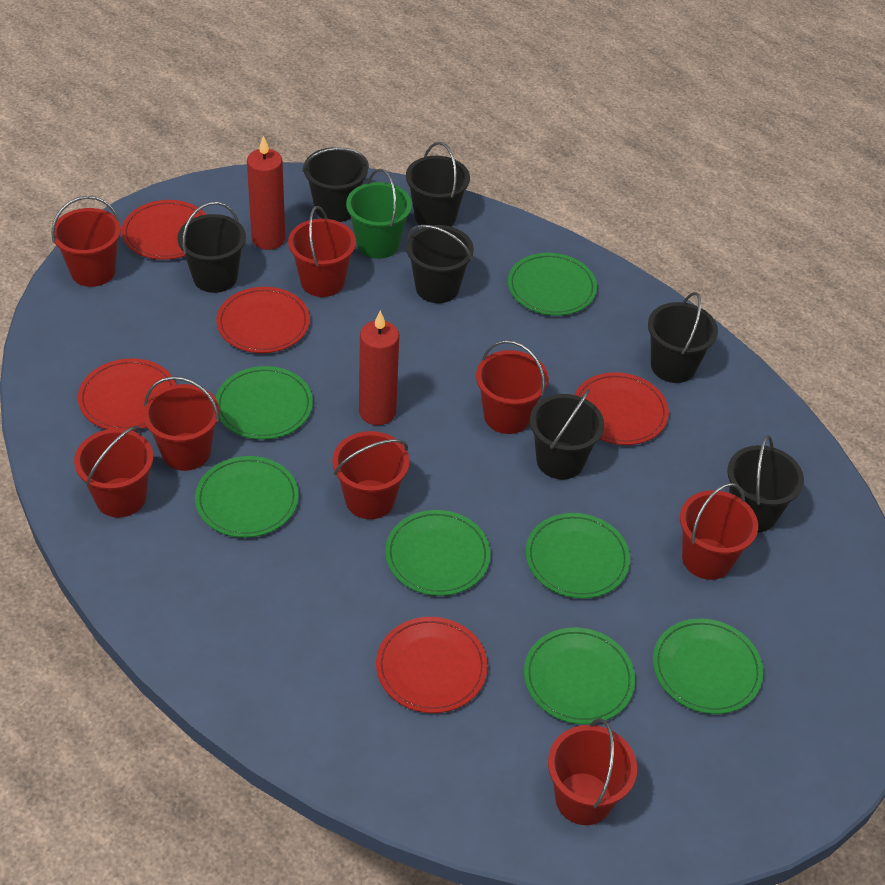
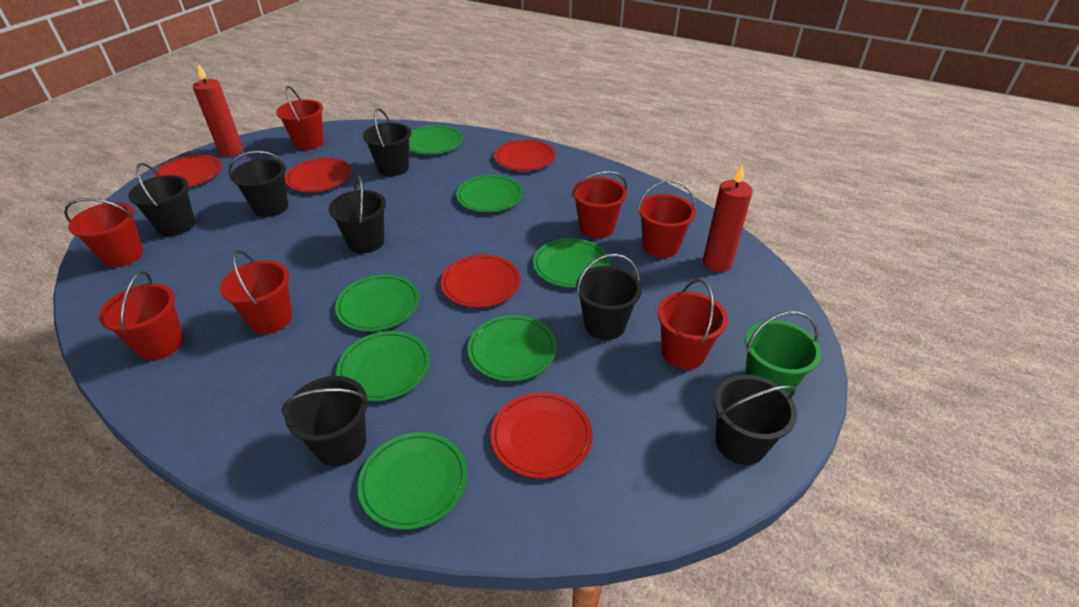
red bucket: [51,196,121,287] [74,426,153,517] [143,376,220,471] [288,206,356,297] [332,431,409,519] [476,340,549,434] [548,718,637,825] [680,483,758,580] = 8 -> [64,198,143,267] [99,271,184,360] [220,250,292,334] [276,86,324,150] [572,171,627,238] [638,180,696,258] [658,279,728,369] = 7

